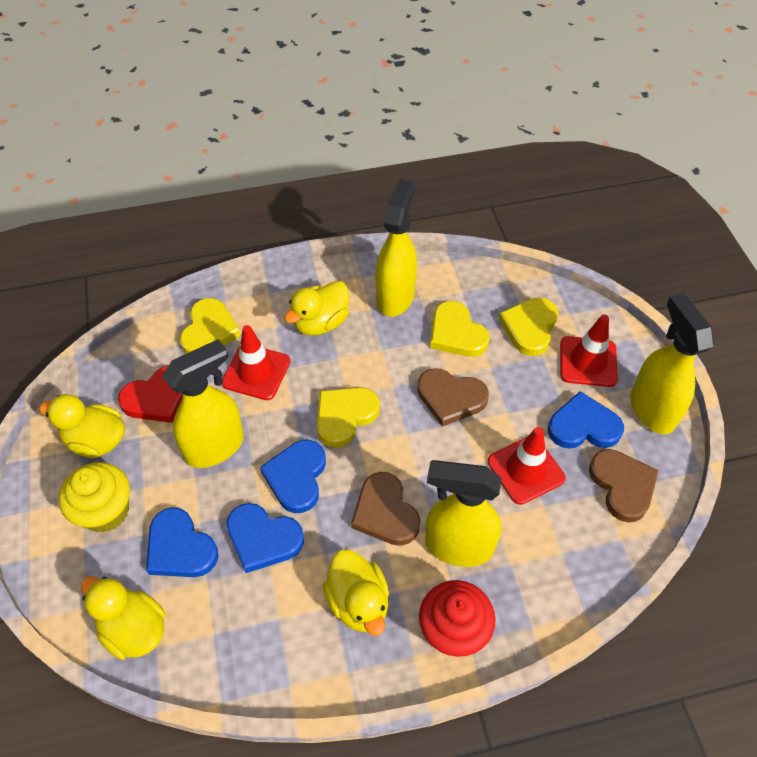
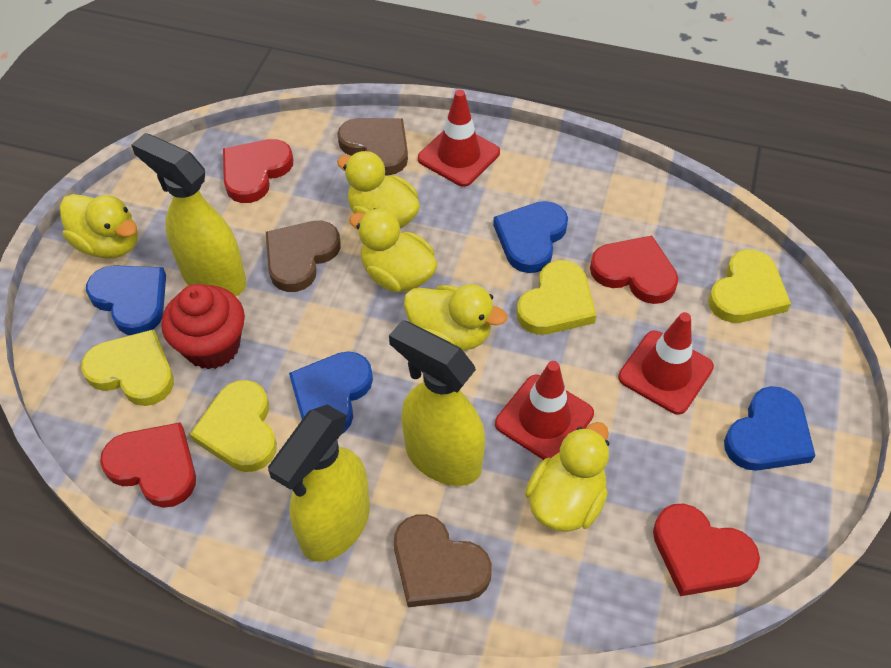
red heart: [118,365,182,423] = 1 -> [100,422,196,508] [223,139,293,203] [590,236,678,304] [653,503,760,596] = 4
yellow cupcake: [59,462,130,533] = 1 -> none = 0
yellow duck: [39,394,125,458] [81,576,166,660] [284,281,349,336] [323,550,389,636] = 4 -> [60,194,138,259] [337,151,420,228] [349,208,437,292] [404,284,507,351] [525,422,609,532] = 5
yellow spray bottle: [162,339,244,468] [375,179,417,317] [426,460,502,567] [630,294,714,434] = 4 -> [131,133,246,296] [268,404,370,562] [389,320,485,486] = 3

